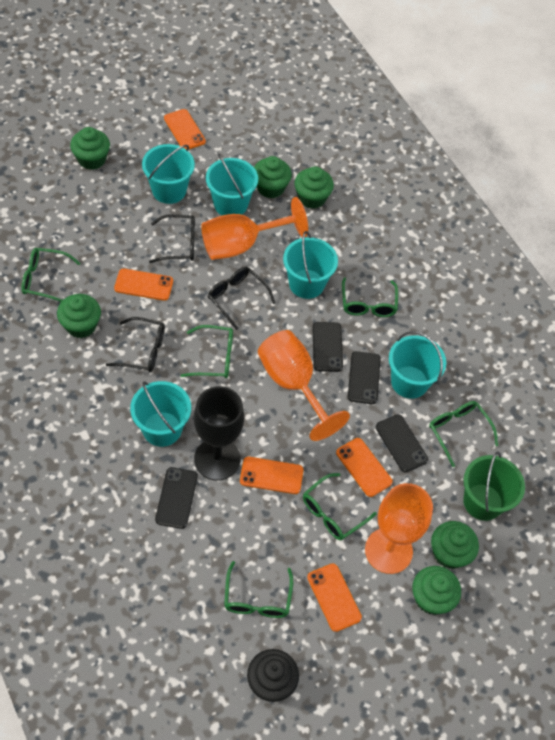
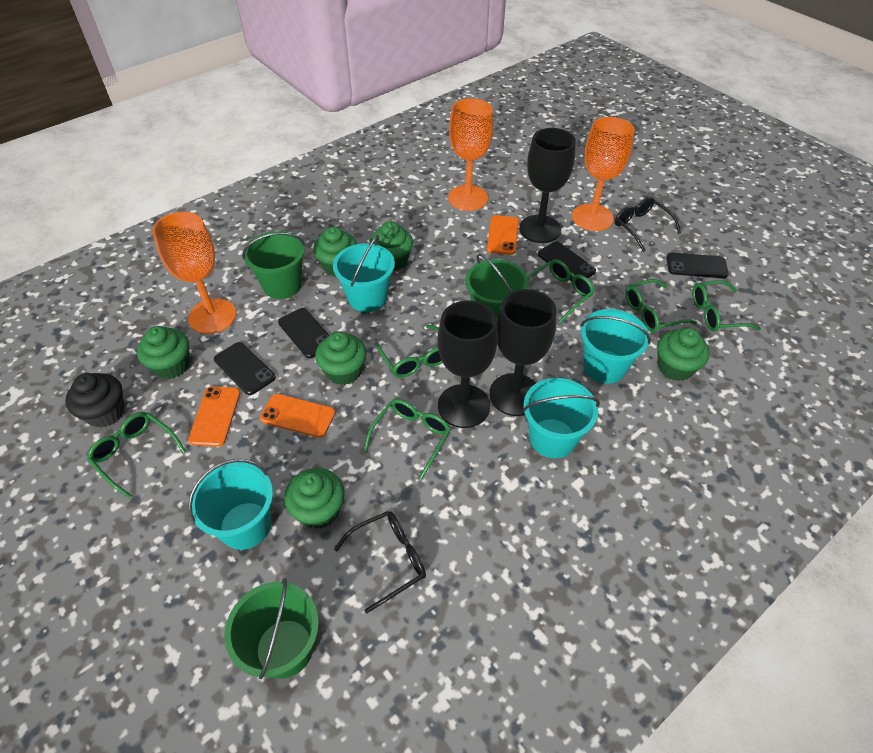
black glasses: [106,317,165,372] [149,214,195,263] [208,267,275,330] = 3 -> [334,511,426,613] [615,197,681,252] = 2
black goblet: [194,386,244,480] = 1 -> [438,300,498,428] [489,289,556,416] [519,128,576,243] = 3
green bucket: [463,451,525,521] = 1 -> [224,578,319,679] [242,231,305,299] [465,253,529,320] = 3
orange phone: [114,268,173,301] [164,109,206,150] [240,457,303,494] [307,563,362,632] [336,438,393,497] = 5 -> [188,386,240,447] [260,394,335,438] [487,215,519,255] = 3
turquoise bucket: [130,381,191,447] [142,144,195,204] [206,154,258,215] [283,231,338,299] [389,331,446,399] = 5 -> [188,459,273,550] [333,235,395,312] [522,378,600,458] [580,309,651,384] = 4

